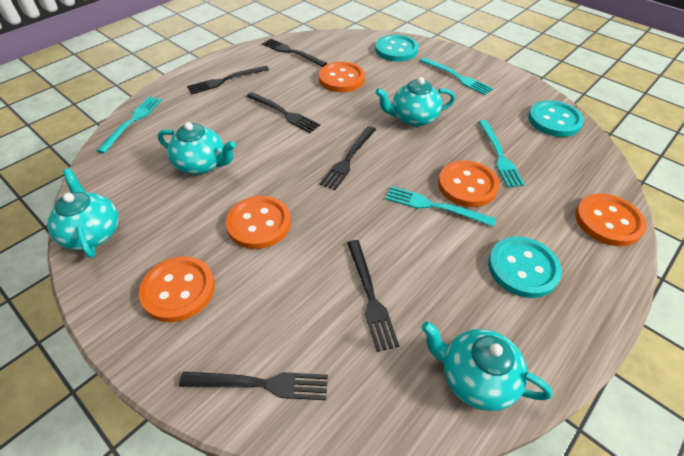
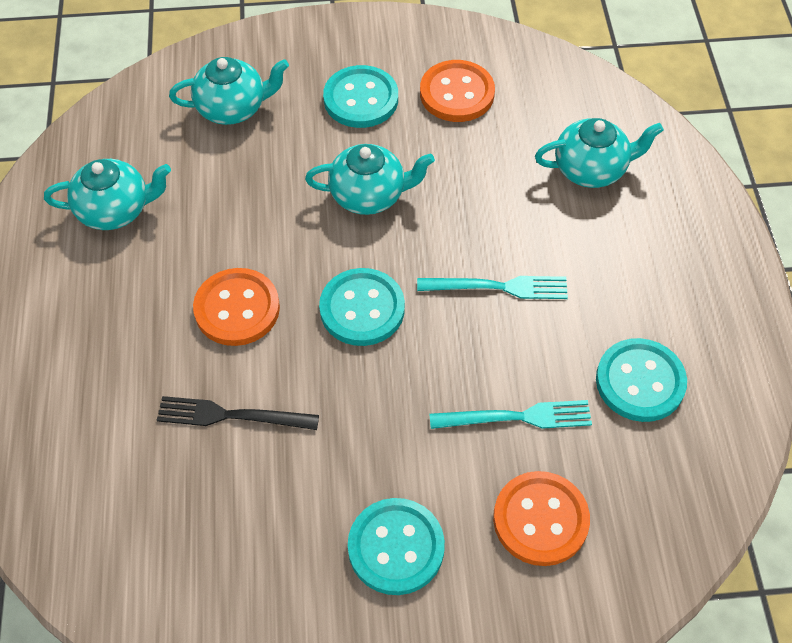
black fork: [179,372,328,400] [187,66,269,94] [247,92,320,133] [262,38,327,67] [320,126,376,190] [347,240,399,352] = 6 -> [157,396,319,430] = 1
orange button: [139,256,215,322] [226,196,291,249] [319,62,365,92] [438,161,499,207] [575,194,646,246] = 5 -> [193,268,280,346] [420,60,495,122] [493,471,590,566] = 3
turquoise button: [375,35,419,62] [488,237,562,298] [528,100,584,137] = 3 -> [319,268,405,346] [323,65,398,128] [348,498,445,595] [596,338,687,422] = 4
turquoise fork: [97,97,162,153] [385,186,496,227] [420,57,493,95] [479,120,525,187] = 4 -> [417,276,568,299] [429,400,592,429] = 2

